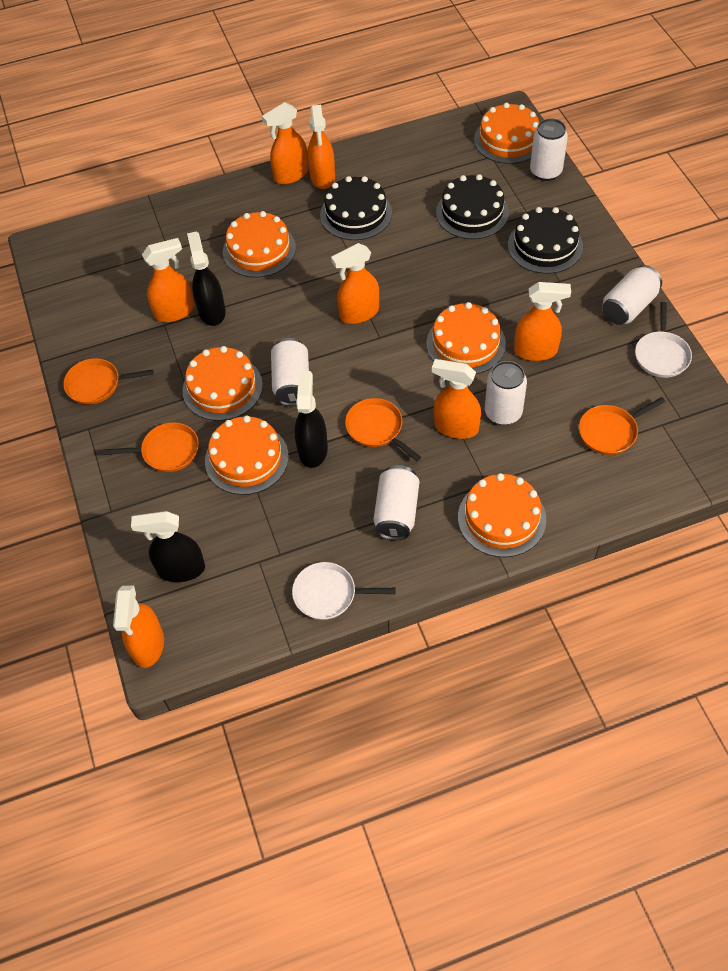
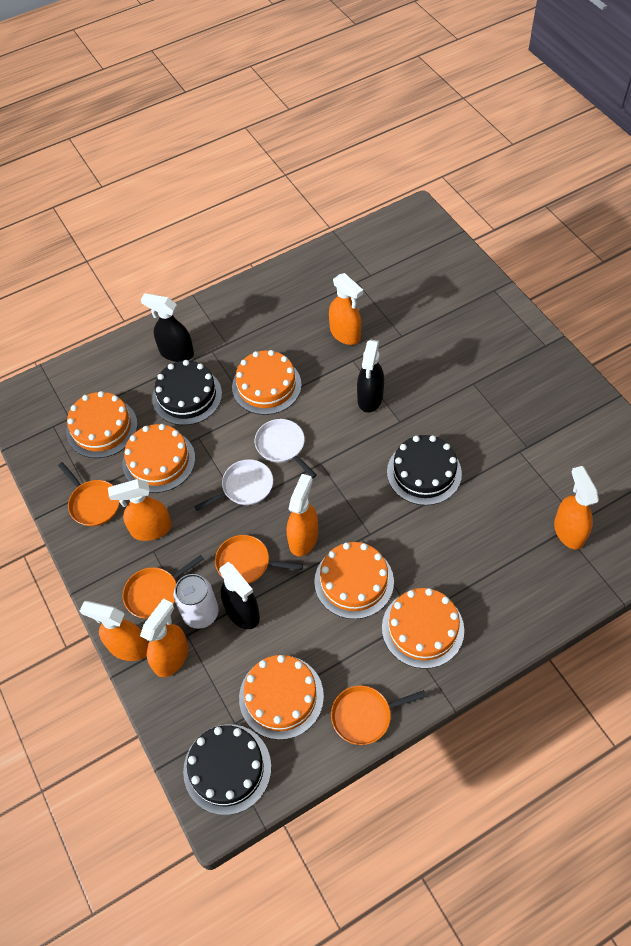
orange spray bottle: [113,586,164,668] [142,238,194,322] [262,102,308,184] [308,105,335,189] [331,243,379,324] [432,359,481,439] [514,282,571,361] = 7 -> [80,601,148,661] [108,479,172,541] [140,598,189,677] [287,474,318,557] [329,273,363,345] [554,466,599,549] = 6
white can: [271,338,309,406] [373,465,419,540] [485,361,527,425] [530,118,568,181] [602,265,662,325] = 5 -> [174,574,218,629] = 1

